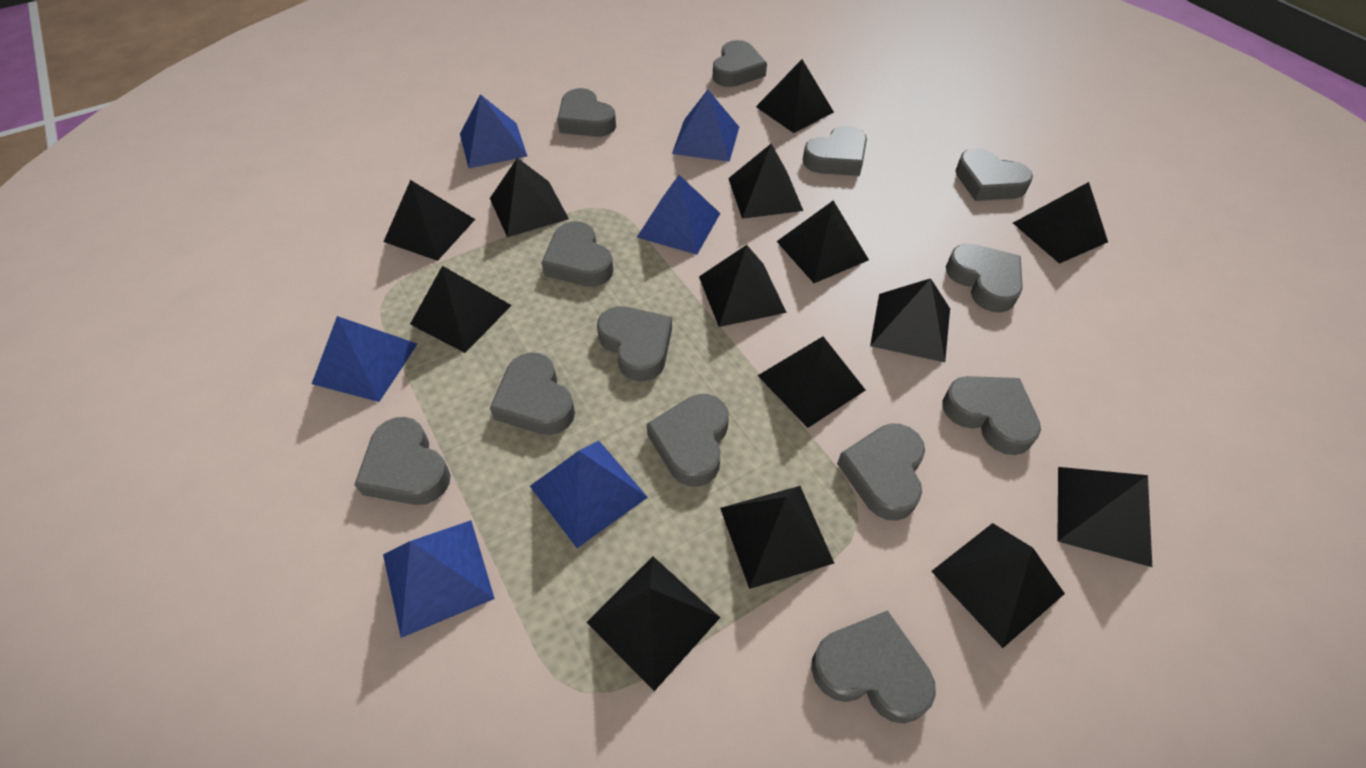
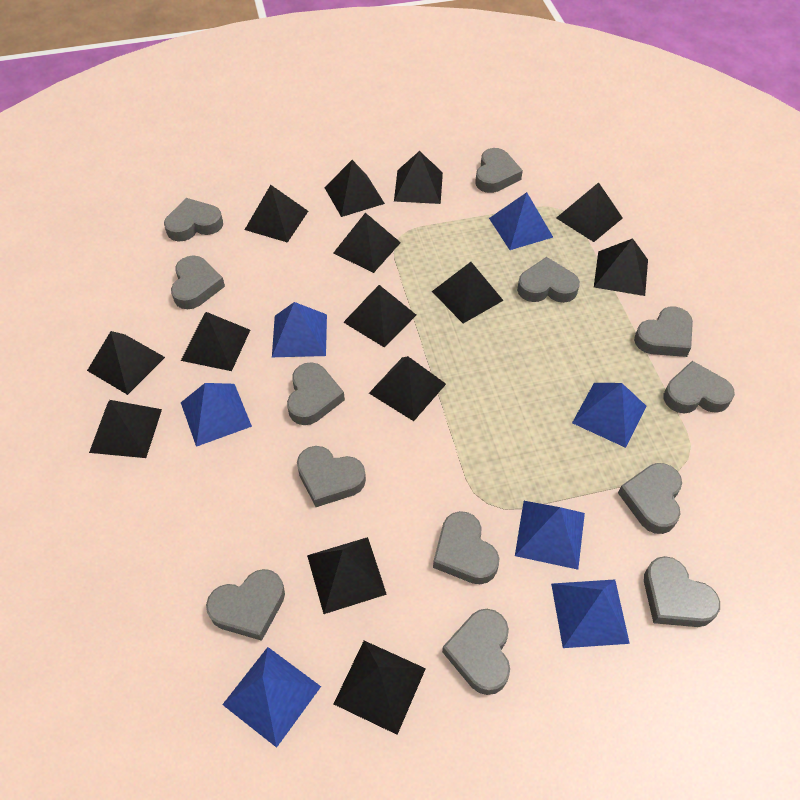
blue pyramid: [312,316,417,402] [383,520,495,638] [460,94,527,168] [530,441,648,548] [637,175,720,255] [672,90,739,162] = 6 -> [181,383,252,447] [222,647,321,748] [272,302,327,357] [489,192,553,250] [515,501,585,570] [551,579,630,648] [572,383,646,448] = 7

